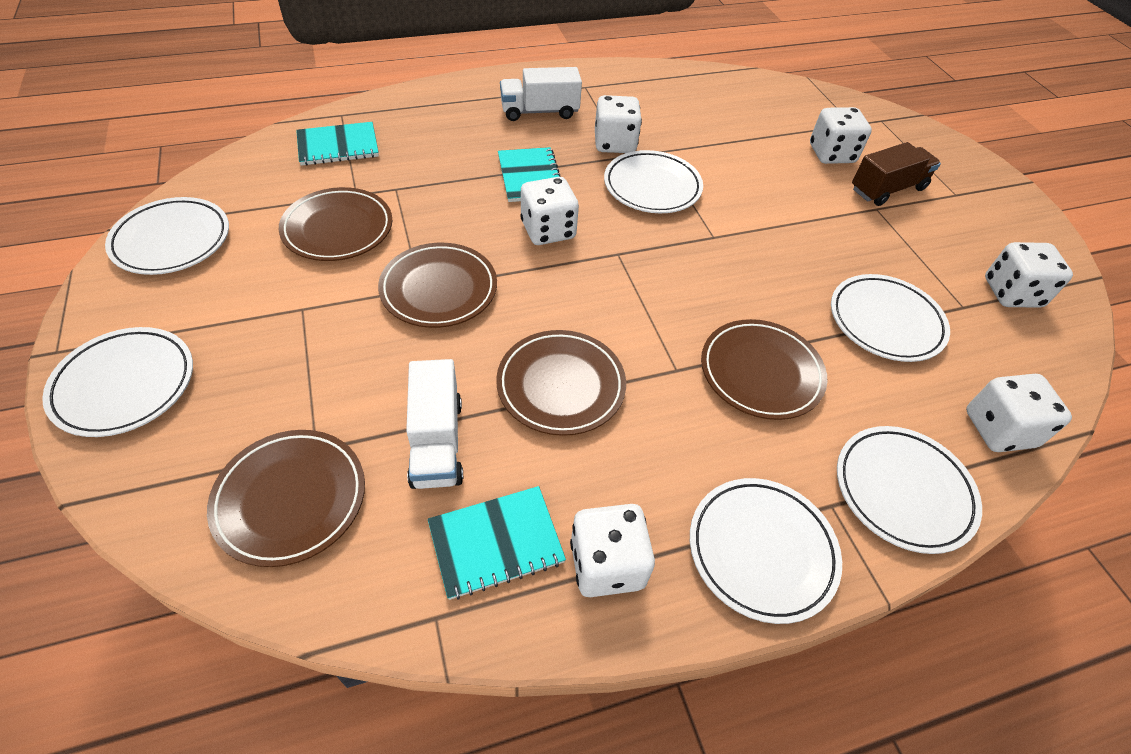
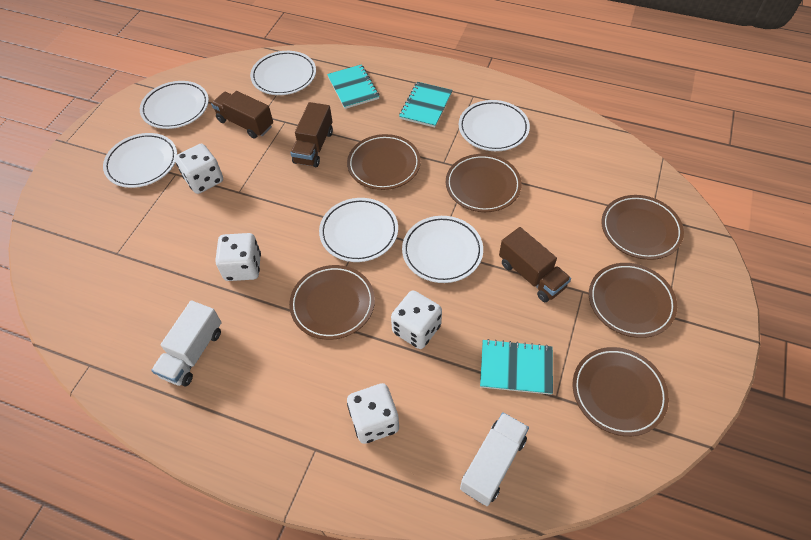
brown plate: [207,430,365,567] [279,187,392,261] [378,243,497,328] [496,330,626,436] [701,319,827,420] = 5 -> [289,265,375,340] [347,134,421,190] [446,154,522,212] [573,347,669,436] [589,263,677,338] [601,195,684,260] = 6
brown truck: [852,142,941,206] = 1 -> [211,91,273,138] [290,102,333,167] [499,227,571,302] = 3
white dice: [520,177,579,245] [570,504,655,597] [595,95,642,153] [810,107,872,164] [966,374,1072,452] [985,242,1073,308] = 6 -> [175,144,223,194] [215,233,261,281] [347,383,399,444] [391,291,442,349] = 4

